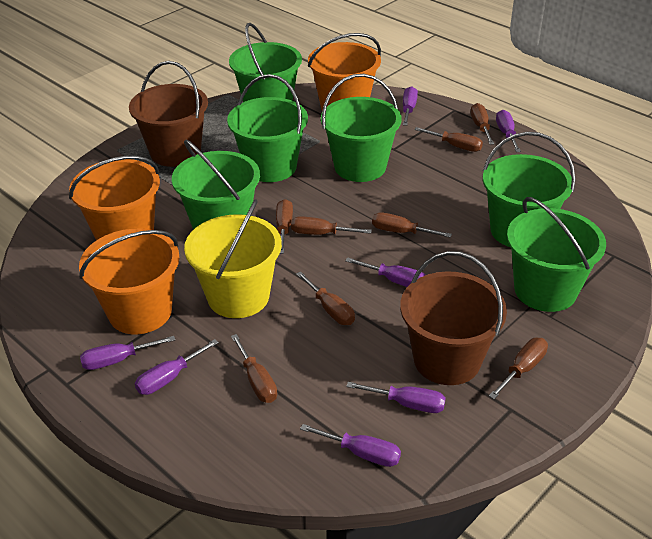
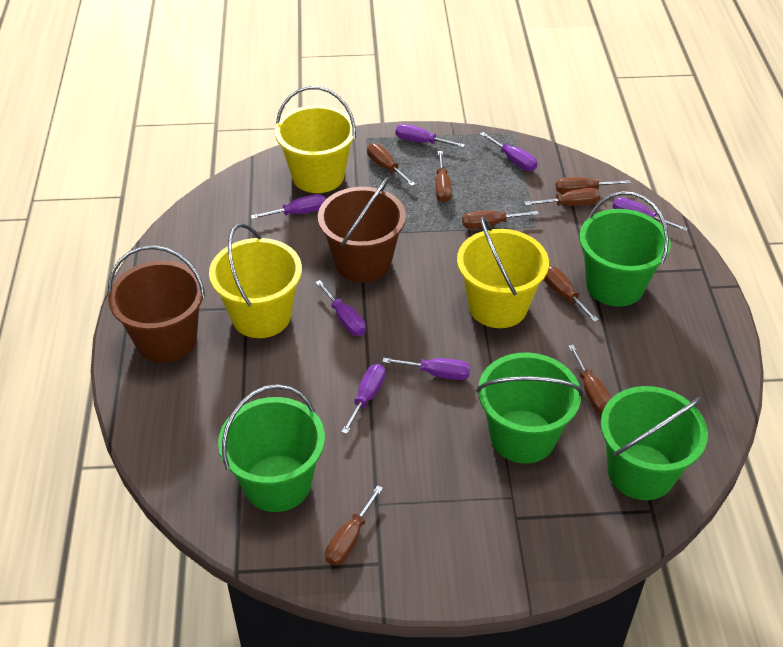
green bucket: [172,140,260,230] [227,74,308,182] [229,23,302,102] [321,74,401,182] [483,132,575,247] [507,197,606,312] = 6 -> [218,384,325,512] [476,352,583,464] [579,191,671,307] [601,386,708,500] = 4
orange bucket: [69,156,160,240] [79,229,179,334] [308,33,381,111] = 3 -> none = 0
yellow bucket: [184,199,282,318] = 1 -> [209,223,302,338] [275,86,356,193] [457,217,549,328] = 3

